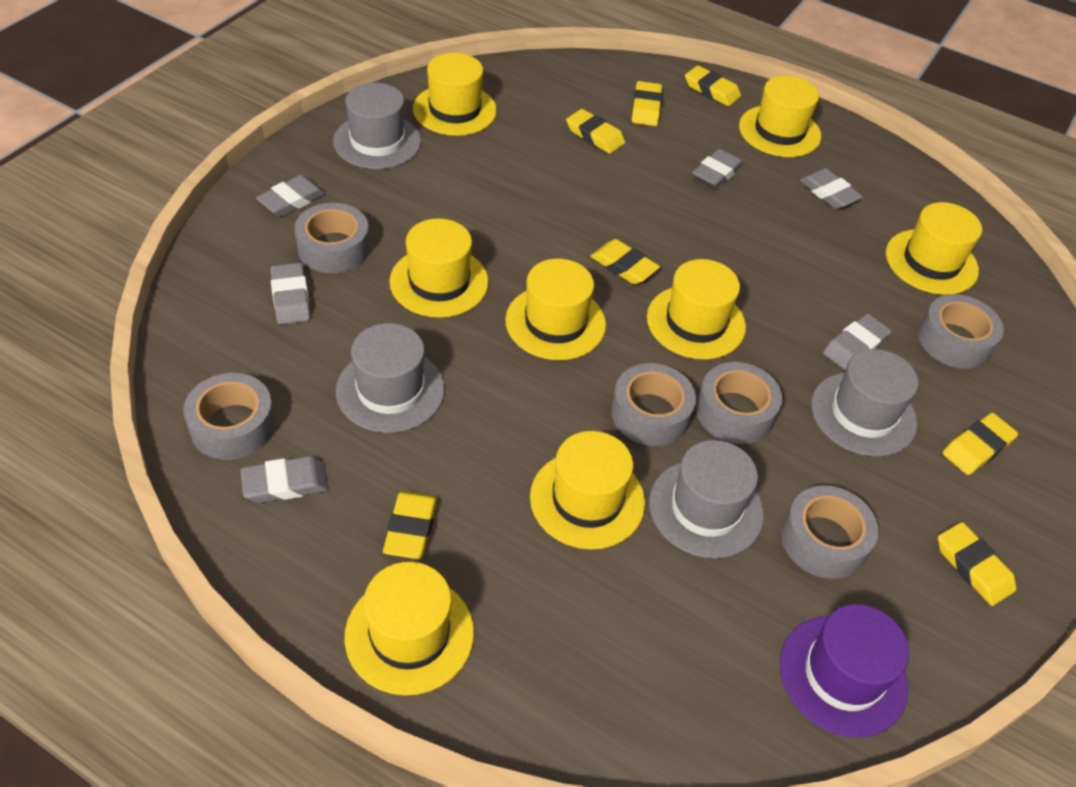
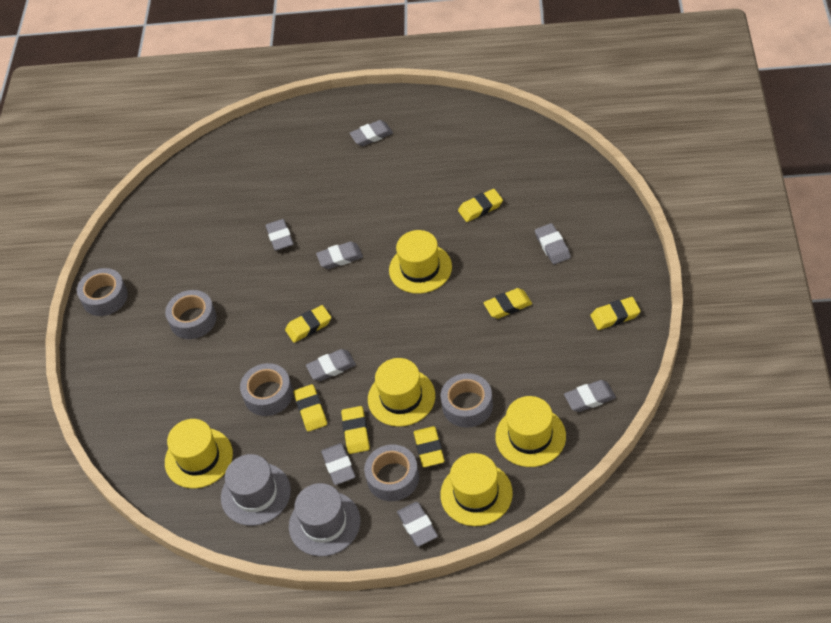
grey eraser: [240,456,328,503] [256,175,326,217] [270,263,310,325] [692,149,743,188] [800,168,863,209] [823,314,891,371] = 6 -> [266,219,293,251] [306,349,356,381] [316,241,363,269] [321,443,356,485] [350,120,393,146] [397,502,438,547] [535,223,571,264] [564,380,616,412] = 8
grey hat: [333,83,421,169] [336,323,445,433] [649,440,764,559] [811,349,919,457] = 4 -> [221,454,291,526] [289,483,360,556] = 2
grey tape: [183,373,276,460] [294,203,370,273] [611,363,696,446] [696,362,782,444] [781,486,878,579] [918,294,1004,369] = 6 -> [77,268,128,316] [165,290,217,339] [240,363,293,416] [364,445,419,501] [441,373,493,428] = 5
purple hat: [780,604,909,738] = 1 -> none = 0
yellow hat: [345,562,474,696] [389,218,489,318] [413,53,497,136] [505,259,606,360] [530,431,645,550] [647,259,746,360] [739,75,821,157] [886,202,982,295] = 8 -> [165,419,233,488] [368,358,435,427] [389,230,452,294] [440,453,513,526] [495,396,566,467] = 5

